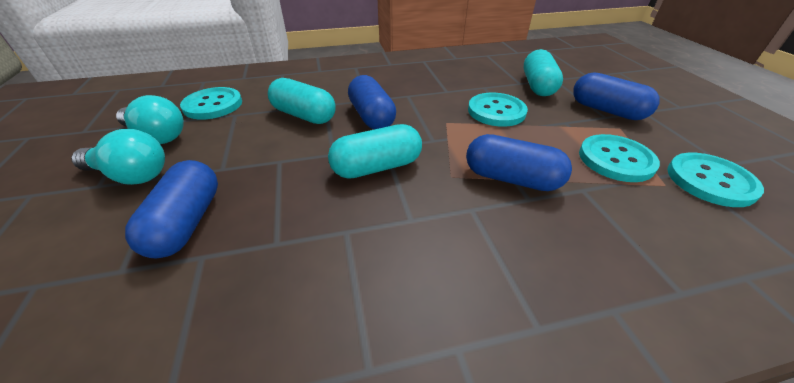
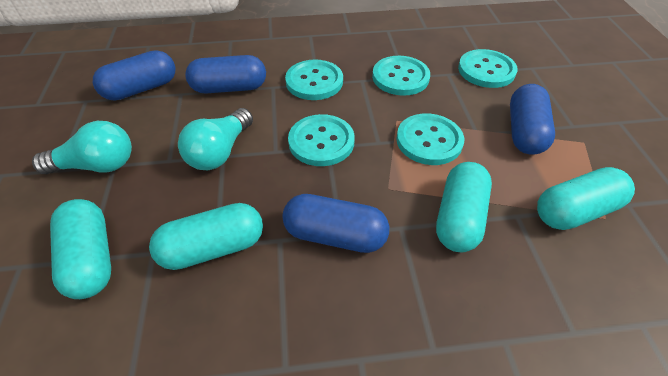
turquoise button: [180,87,242,119] [468,93,528,127] [579,134,660,182] [667,153,764,207] = 4 -> [285,59,343,100] [288,114,355,166] [372,56,430,96] [396,114,464,165] [458,49,518,88] = 5
turquoise capsule: [268,78,336,124] [328,124,422,179] [524,49,563,96] = 3 -> [50,199,111,299] [149,203,263,270] [436,162,492,252] [537,167,635,230] = 4

